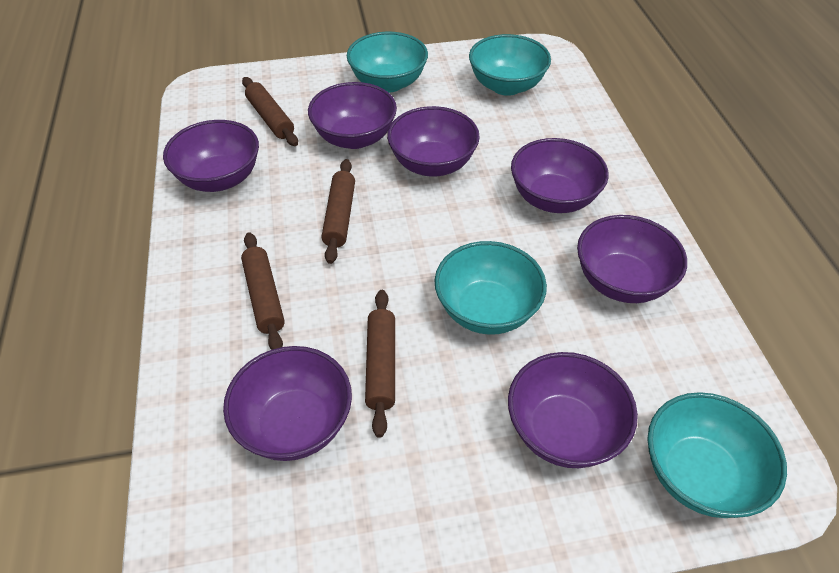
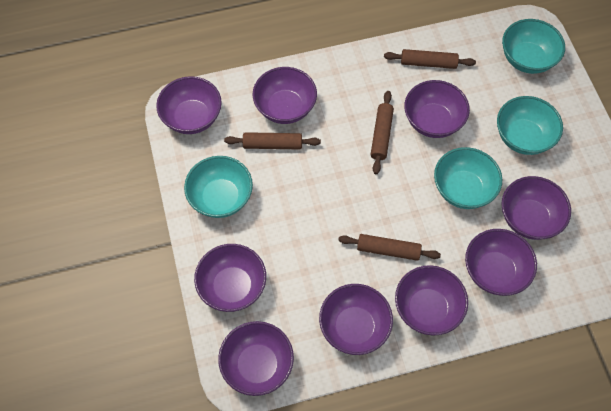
purple bowl: [163,120,259,192] [223,346,352,461] [308,82,397,149] [387,106,480,177] [508,352,638,468] [511,138,609,213] [577,215,687,303] = 7 -> [156,76,222,134] [194,244,266,312] [218,321,294,396] [253,67,317,124] [319,284,393,355] [395,265,468,335] [404,80,470,138] [465,229,537,296] [501,176,571,240] = 9

